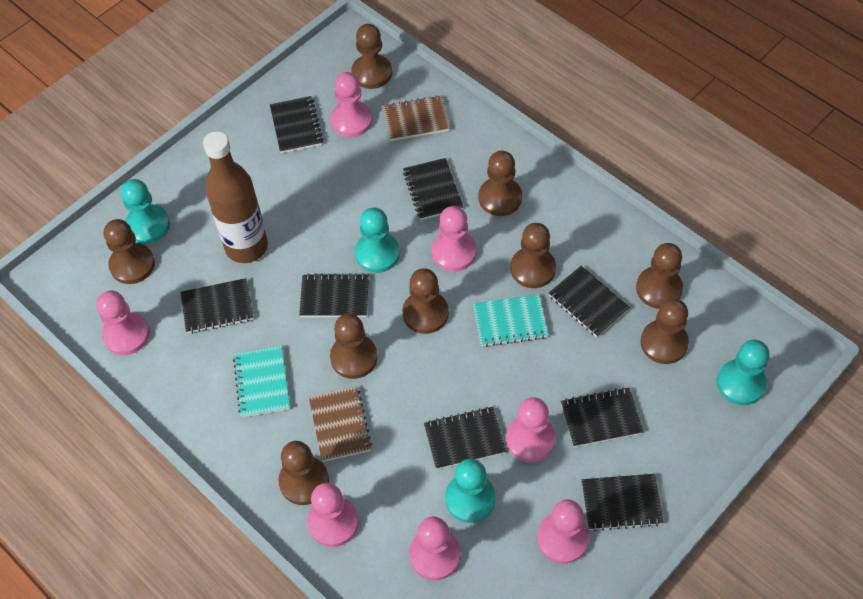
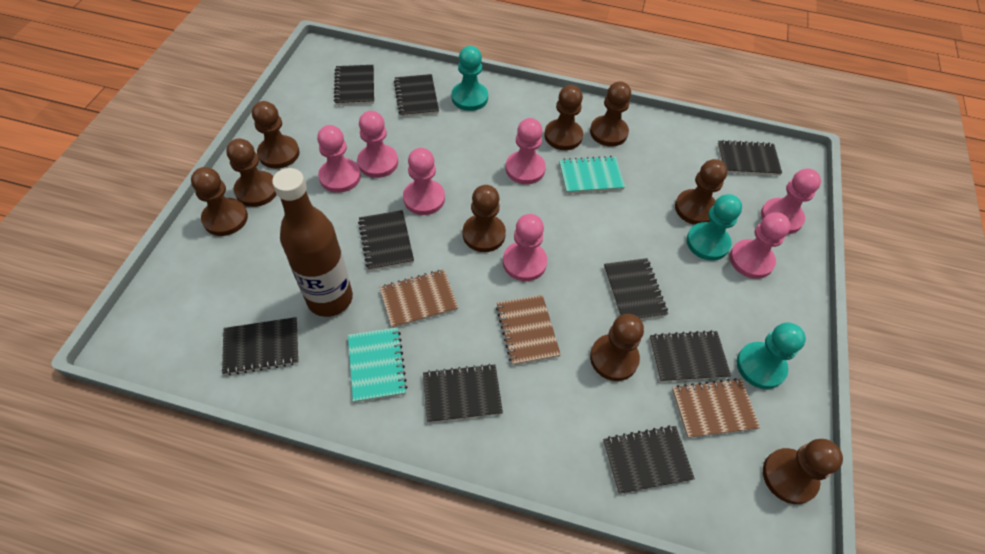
black notebook: [180,278,253,333] [270,96,324,153] [299,273,369,317] [403,158,463,220] [424,407,506,470] [549,266,630,337] [561,387,643,447] [582,474,664,531] = 8 -> [222,317,299,375] [334,65,374,105] [358,210,414,271] [394,74,439,117] [423,364,503,423] [603,425,695,494] [604,258,668,320] [649,330,731,382] [718,140,782,176] = 9
brown notebook: [309,386,372,462] [382,95,450,141] = 2 -> [379,270,458,328] [496,295,561,365] [672,378,760,438] = 3
turquoise pawn: [121,179,170,244] [355,207,400,273] [445,458,496,523] [717,340,770,405] = 4 -> [451,46,488,111] [686,194,742,261] [737,322,806,389] = 3

